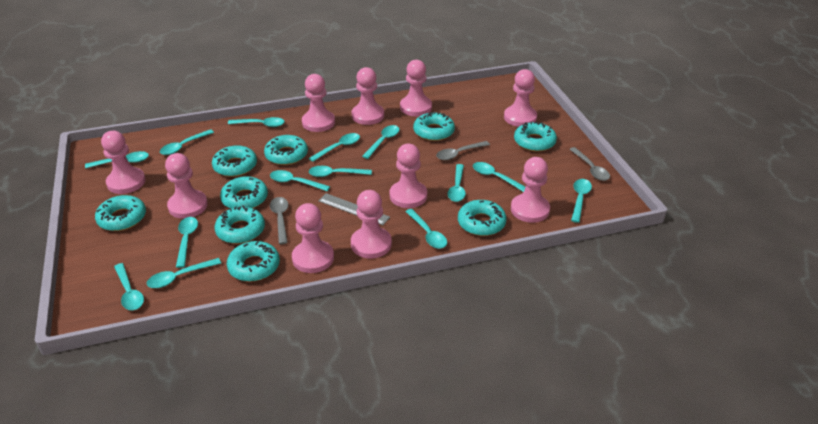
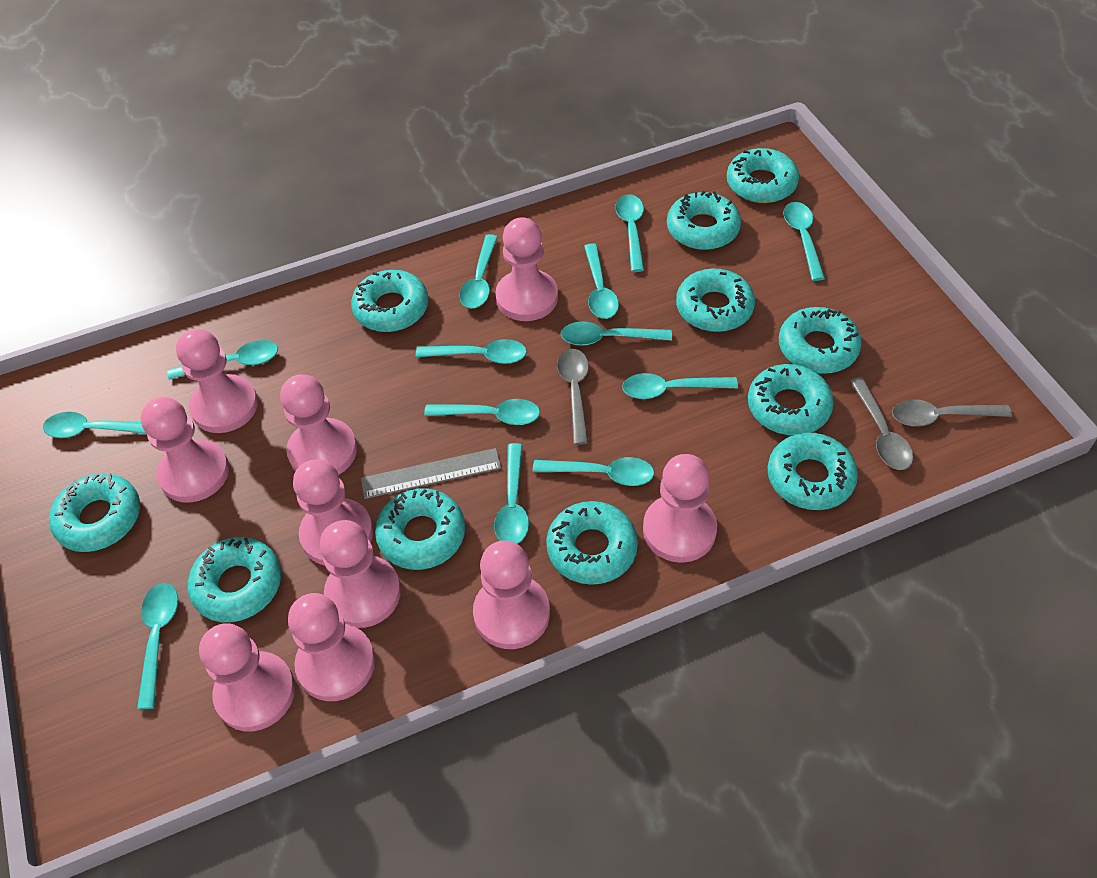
turquoise donut: [95,195,146,231] [212,145,257,177] [215,205,265,244] [220,176,268,208] [227,241,280,282] [264,135,308,165] [413,111,455,141] [458,200,507,236] [514,121,557,152] = 9 -> [49,473,140,552] [188,537,281,622] [351,270,428,332] [375,488,465,570] [546,501,638,585] [667,191,741,250] [676,268,755,332] [727,148,799,203] [748,364,834,435] [768,432,858,510] [779,307,862,374] = 11
turquoise spoon: [85,151,149,168] [114,263,144,310] [147,258,221,288] [160,129,214,155] [176,217,198,268] [228,117,285,127] [270,170,330,191] [309,133,360,162] [309,166,372,177] [362,125,400,159] [405,209,447,249] [447,164,466,202] [473,162,525,192] [571,179,592,223] = 14 -> [43,412,147,438] [137,583,178,709] [168,340,278,380] [416,339,527,364] [424,399,540,425] [459,234,498,308] [494,443,529,544] [533,457,654,486] [561,322,672,346] [584,243,619,319] [615,194,644,272] [622,373,738,399] [783,202,825,281] = 13

